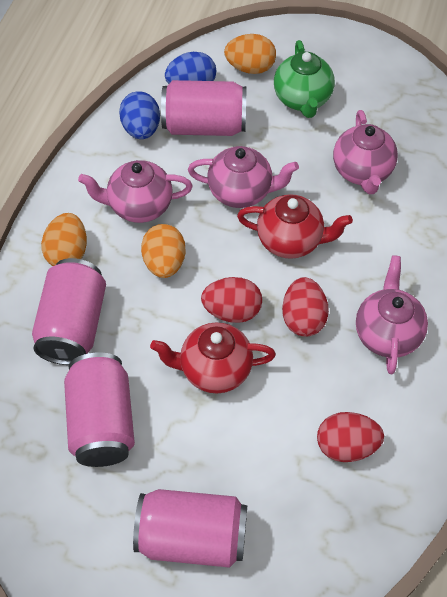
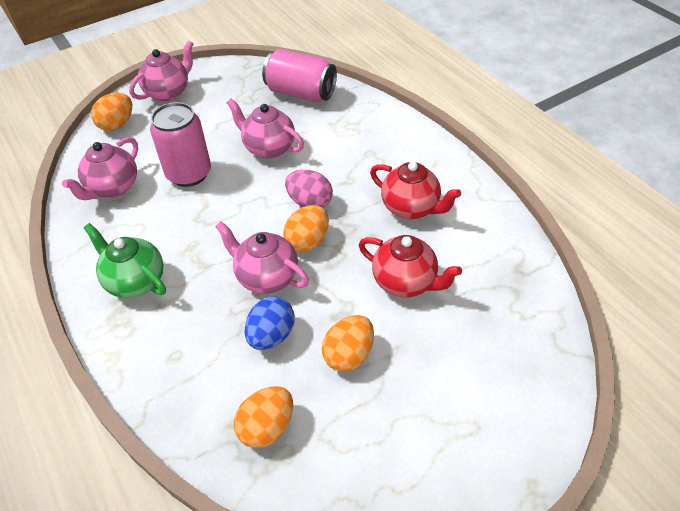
blue egg: [119,91,160,139] [165,52,216,84] = 2 -> [245,296,295,350] = 1
orange egg: [41,213,87,266] [141,224,186,278] [224,34,276,74] = 3 -> [91,93,132,131] [234,386,293,448] [283,205,329,252] [322,315,374,372] = 4
pink can: [32,258,106,365] [64,352,135,467] [133,489,247,568] [161,80,247,136] = 4 -> [150,102,211,187] [262,49,337,102] = 2
pink egg: none = 0 -> [285,170,333,208] = 1
red egg: [201,277,262,323] [282,277,329,337] [317,412,384,462] = 3 -> none = 0

